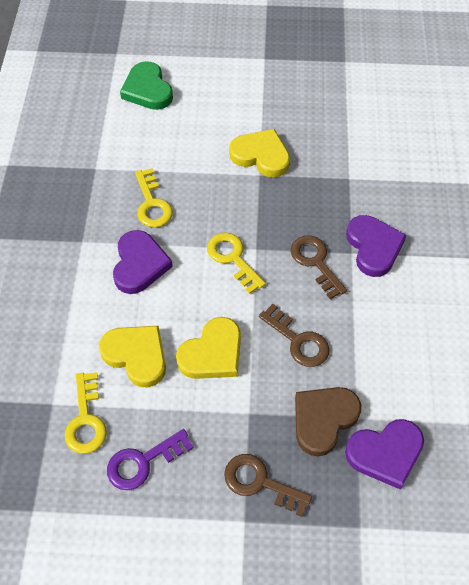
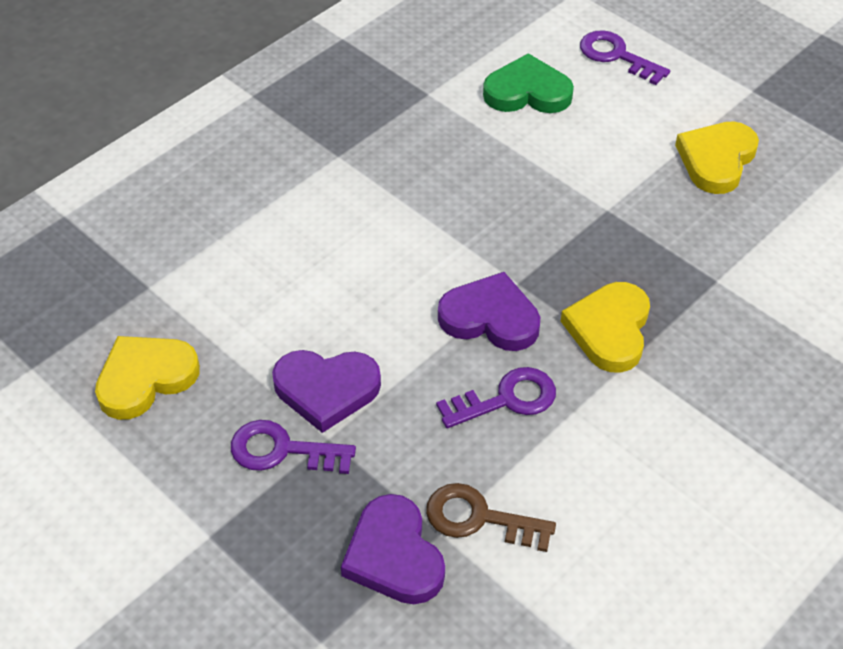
brown heart: [295,387,361,456] = 1 -> none = 0
brown key: [224,454,312,517] [259,304,330,367] [290,236,347,299] = 3 -> [426,483,556,552] = 1
purple key: [107,429,194,490] = 1 -> [231,420,356,474] [436,367,556,428] [580,30,670,85] = 3
yellow key: [65,372,107,454] [135,168,173,228] [207,232,266,294] = 3 -> none = 0

